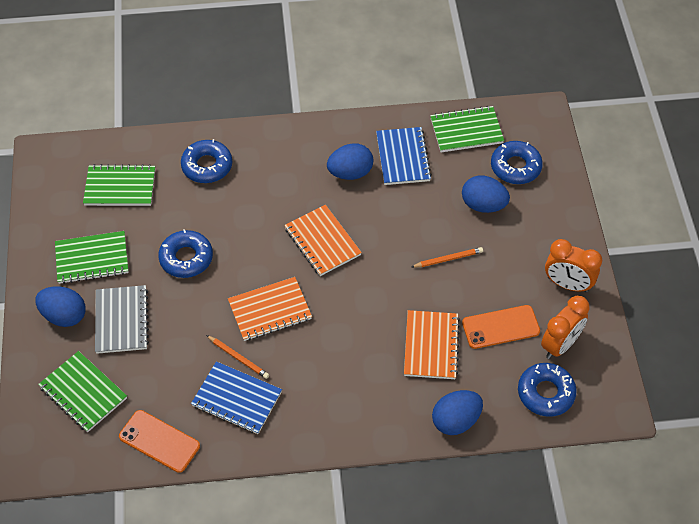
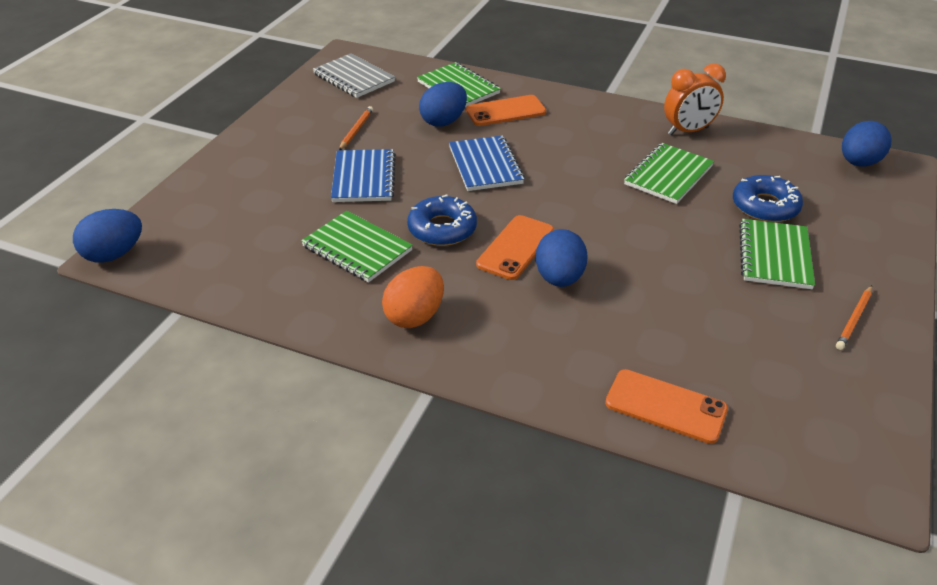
blue donut: [158,229,213,278] [181,139,232,183] [491,141,543,184] [518,363,577,417] = 4 -> [407,194,477,246] [733,175,803,222] = 2
orange clock: [541,296,590,359] [545,239,602,292] = 2 -> [664,63,726,135] = 1
orange egg: none = 0 -> [382,266,444,328] = 1
orange notebook: [228,277,312,341] [284,205,362,276] [404,310,460,379] = 3 -> none = 0
orange phone: [119,410,200,473] [462,305,540,349] = 2 -> [466,95,546,126] [476,215,554,280] [605,369,728,444] = 3

